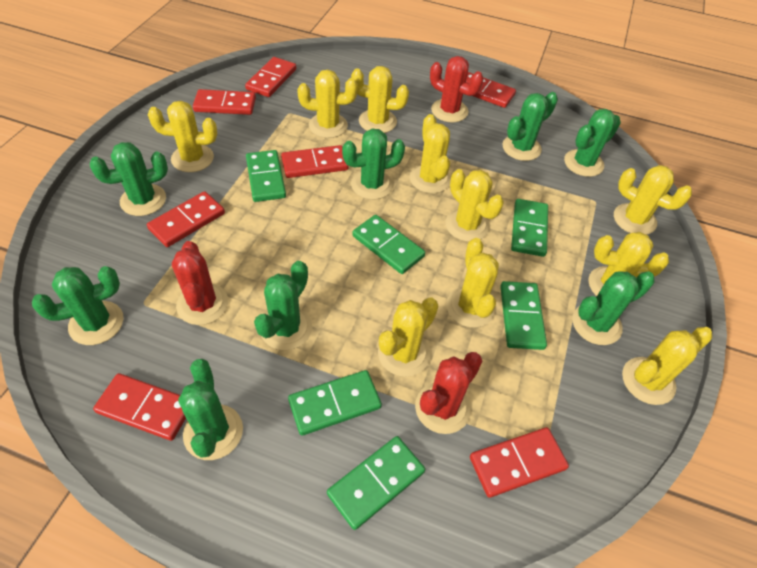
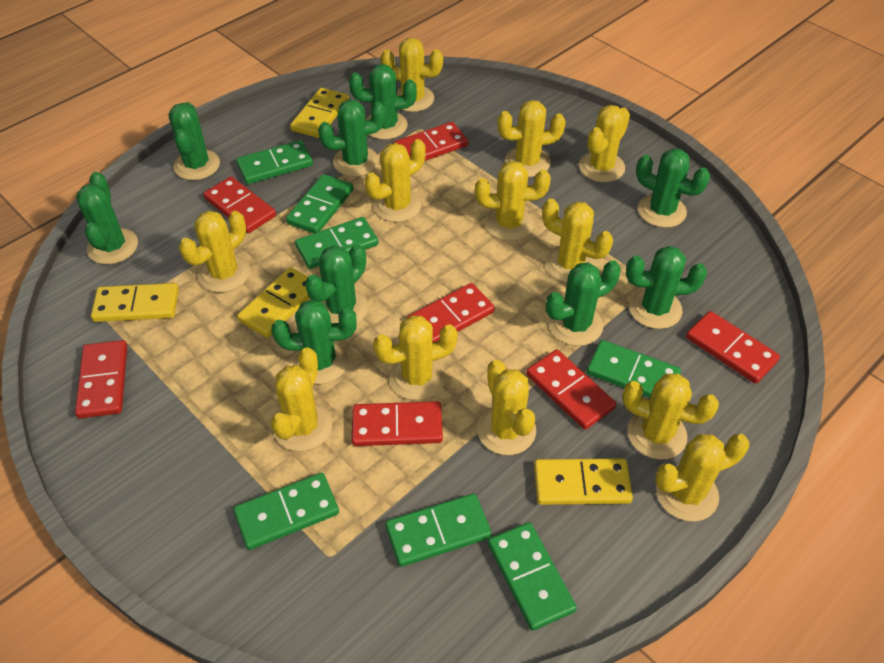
green cactus: [32,266,123,345] [90,142,168,216] [178,359,243,460] [254,261,312,351] [342,129,405,200] [502,92,558,161] [564,109,621,177] [572,271,655,345] = 8 -> [76,172,138,264] [168,102,220,180] [271,299,357,384] [305,244,368,323] [318,100,386,177] [349,64,417,140] [546,260,621,346] [626,246,707,329] [636,148,710,228] = 9
green domino: [246,150,286,202] [288,370,382,436] [327,436,425,530] [352,215,425,274] [500,281,547,350] [511,199,548,257] = 6 -> [233,473,339,550] [236,140,313,184] [286,174,353,233] [295,217,379,269] [385,494,492,567] [488,522,577,631] [587,340,681,398] = 7
red cactus: [172,241,228,325] [415,352,482,434] [430,56,483,122] = 3 -> none = 0
yellow cactus: [148,101,217,172] [297,69,358,138] [351,66,409,133] [378,297,438,377] [410,114,451,193] [446,169,504,242] [446,238,499,327] [588,232,669,296] [614,165,692,235] [622,327,713,405] = 10 -> [179,211,250,292] [271,347,332,451] [365,139,426,222] [373,315,458,400] [381,38,443,112] [475,161,551,241] [477,360,536,455] [497,100,566,177] [542,199,613,282] [579,105,630,182] [622,373,719,459] [655,434,749,522] = 12
yellow domino: none = 0 -> [91,283,179,322] [237,267,309,338] [290,88,349,138] [534,458,633,505] = 4

